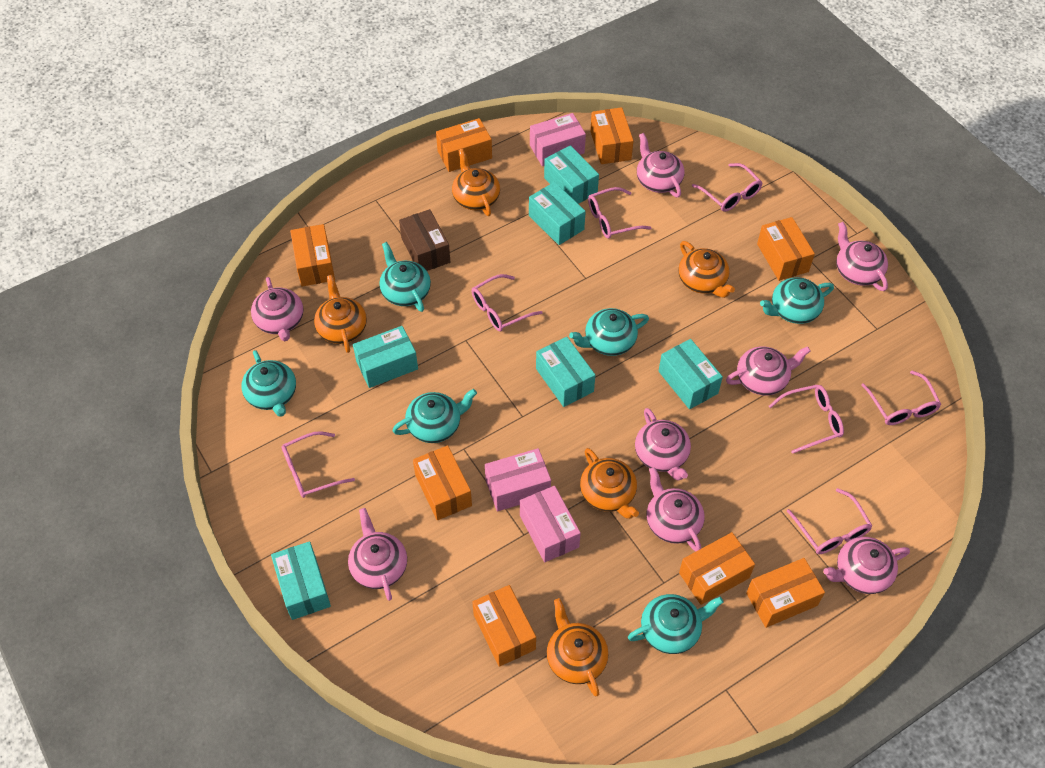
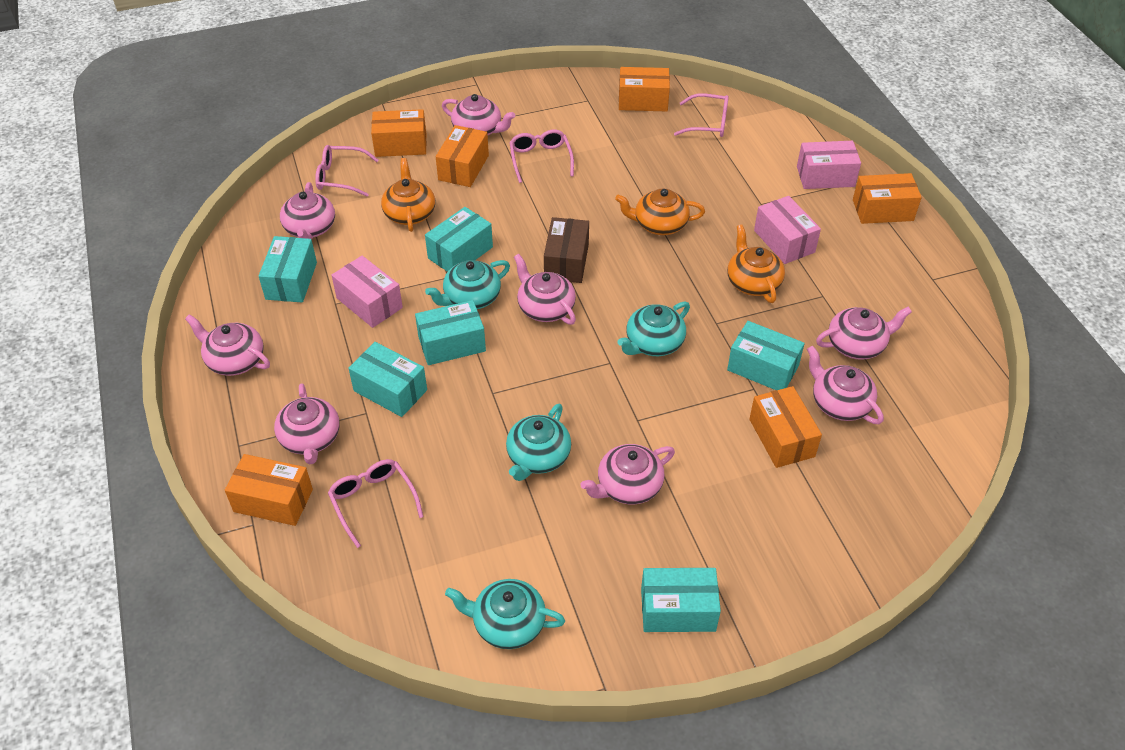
orange box: [290,224,335,287] [413,445,472,520] [436,118,492,172] [472,585,536,667] [590,107,634,164] [679,532,755,605] [746,558,825,628] [757,217,815,281] = 8 -> [225,454,313,526] [371,109,427,157] [436,125,489,187] [619,67,670,111] [749,386,822,468] [853,173,922,224] = 6
orange teapot: [314,275,367,353] [452,149,500,216] [547,598,608,696] [580,448,639,519] [678,241,735,298] = 5 -> [381,158,435,232] [615,188,705,235] [727,224,785,303] = 3
pink glasses: [282,431,355,498] [472,274,542,331] [588,187,651,239] [692,163,763,212] [769,385,844,454] [787,488,872,554] [861,371,941,425] = 7 -> [315,145,379,197] [328,459,424,548] [509,129,574,183] [674,93,729,137] = 4
turquoise teapot: [241,350,296,417] [379,242,431,312] [393,389,477,443] [569,308,649,356] [628,594,723,654] [760,277,834,324] = 6 -> [425,260,510,309] [445,579,565,649] [506,404,571,481] [617,302,690,356] = 4

